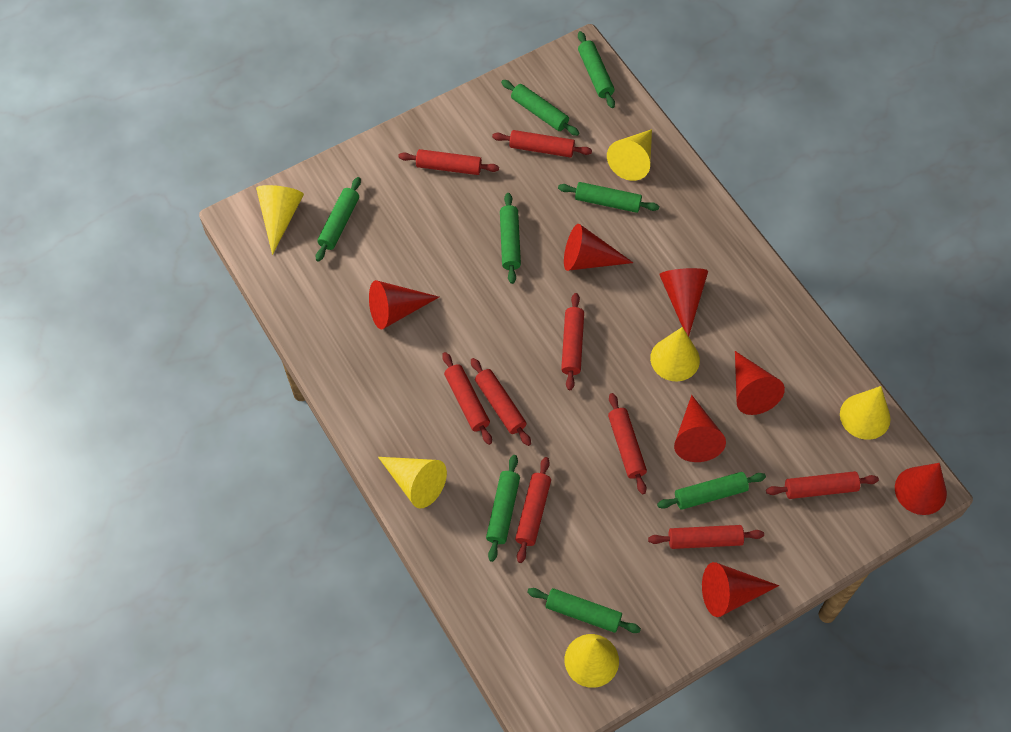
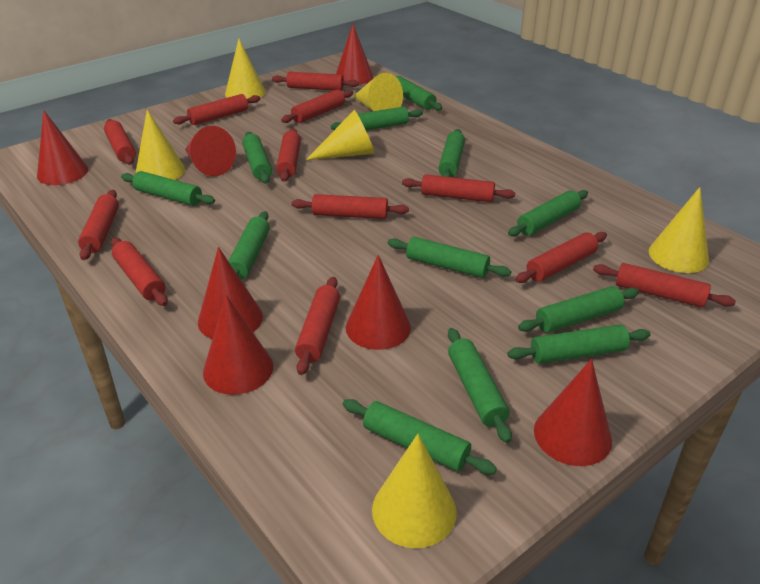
green rolling pin: [316,177,361,262] [486,455,520,562] [500,193,521,284] [501,80,579,136] [527,588,641,633] [558,182,659,213] [578,31,615,108] [657,472,766,510] = 8 -> [121,171,215,206] [229,211,270,279] [242,132,272,184] [331,107,423,131] [342,399,497,475] [388,237,511,278] [395,76,442,110] [438,129,465,177] [448,328,512,443] [507,325,651,364] [508,190,588,237] [518,286,639,333] = 12
red rolling pin: [398,149,499,175] [442,352,492,445] [471,358,531,446] [492,130,592,158] [515,457,551,563] [561,293,584,390] [608,393,647,494] [648,525,764,549] [766,471,879,499] = 9 -> [78,190,119,260] [104,119,136,165] [111,237,168,306] [173,94,261,125] [272,72,359,91] [276,128,301,182] [281,89,353,123] [291,194,409,219] [295,277,340,375] [402,174,515,202] [515,232,607,283] [593,263,736,308] = 12

